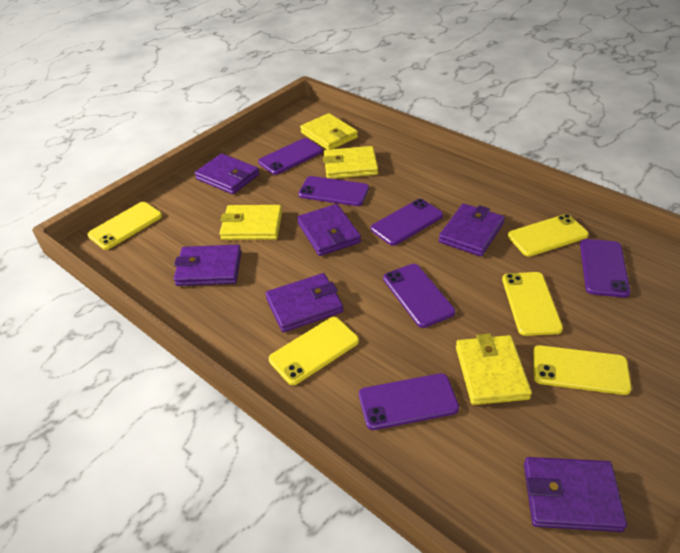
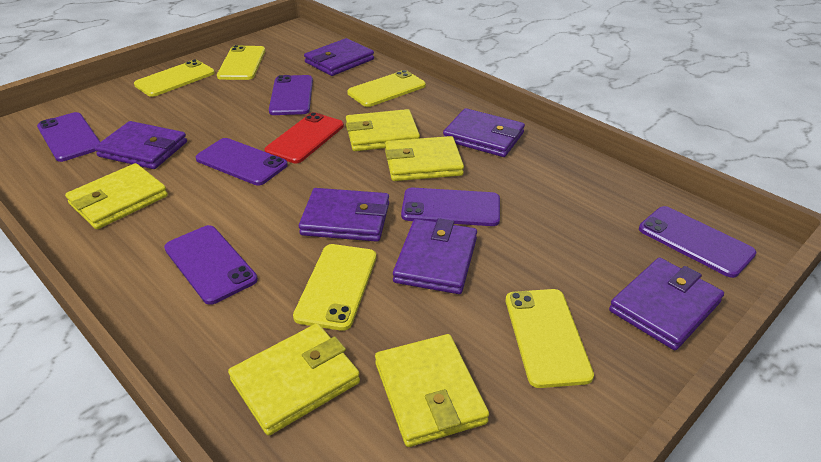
red phone: none = 0 -> [264,112,344,163] = 1
yellow wallet: [220,205,282,240] [300,113,358,150] [323,146,378,179] [456,334,532,405] = 4 -> [65,163,168,229] [228,324,360,436] [346,109,420,151] [375,334,489,447] [385,136,464,181] = 5

